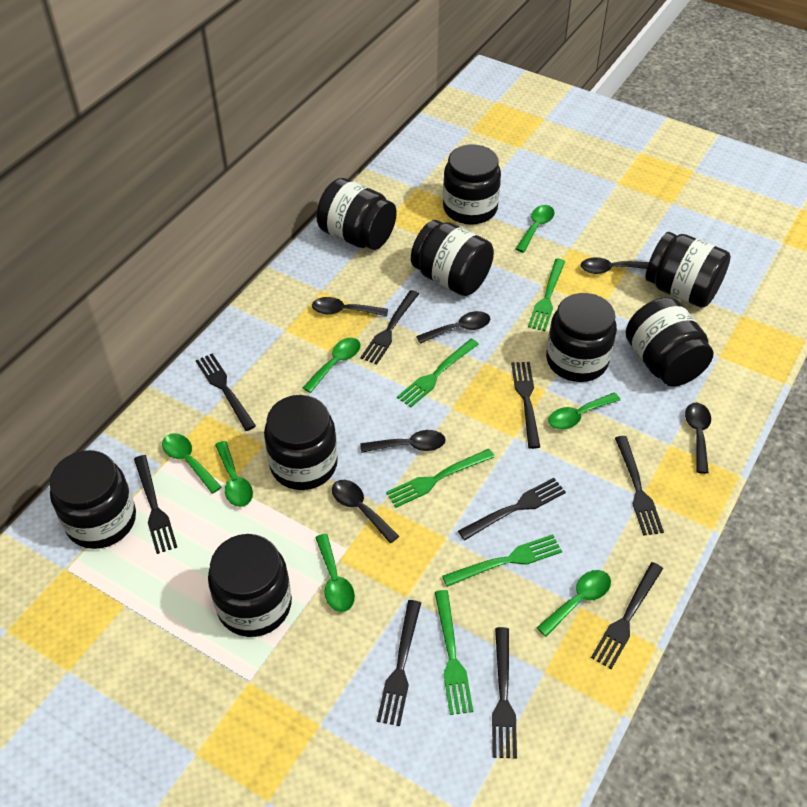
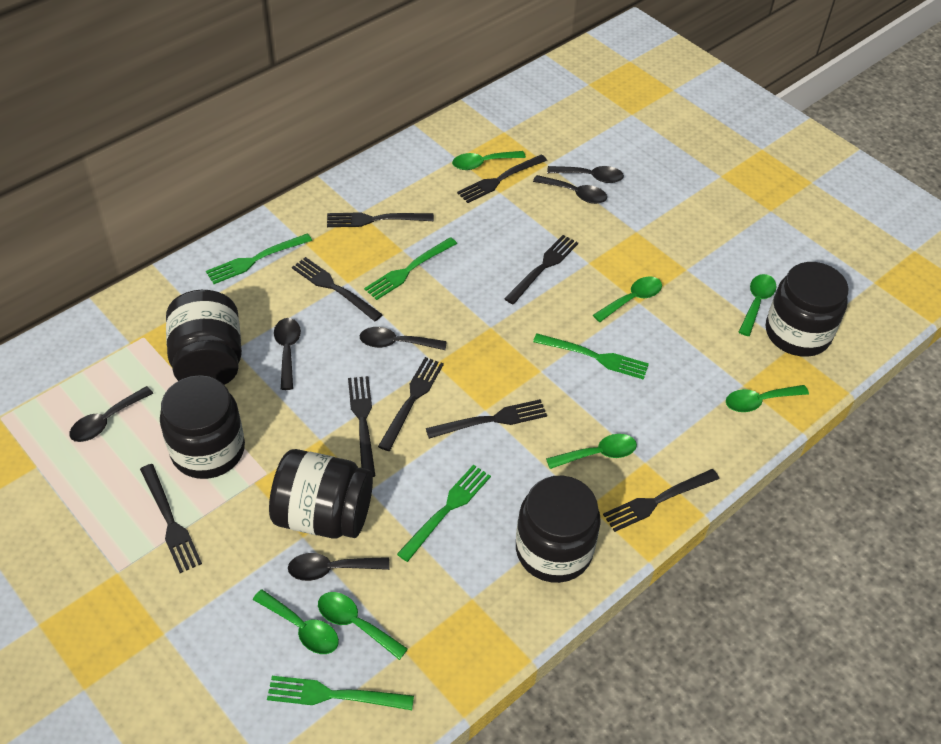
black jar: [49,450,136,549] [208,534,292,637] [264,395,338,490] [316,178,397,250] [411,220,494,296] [443,145,501,225] [546,293,617,382] [626,297,713,387] [645,232,731,308] = 9 -> [160,375,245,479] [166,290,242,385] [269,449,373,539] [516,476,601,583] [766,262,849,357] = 5

